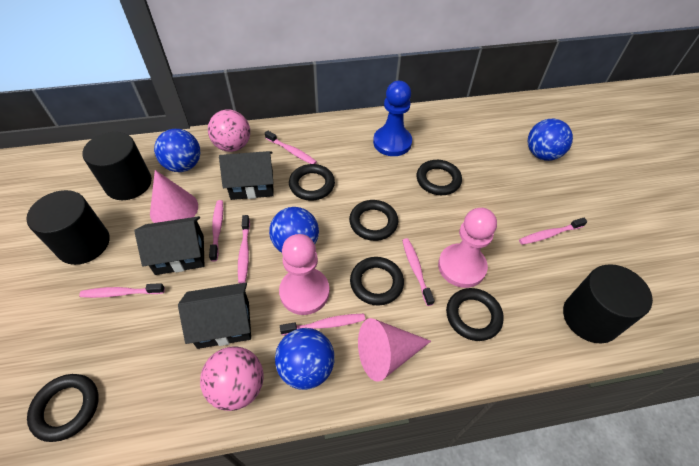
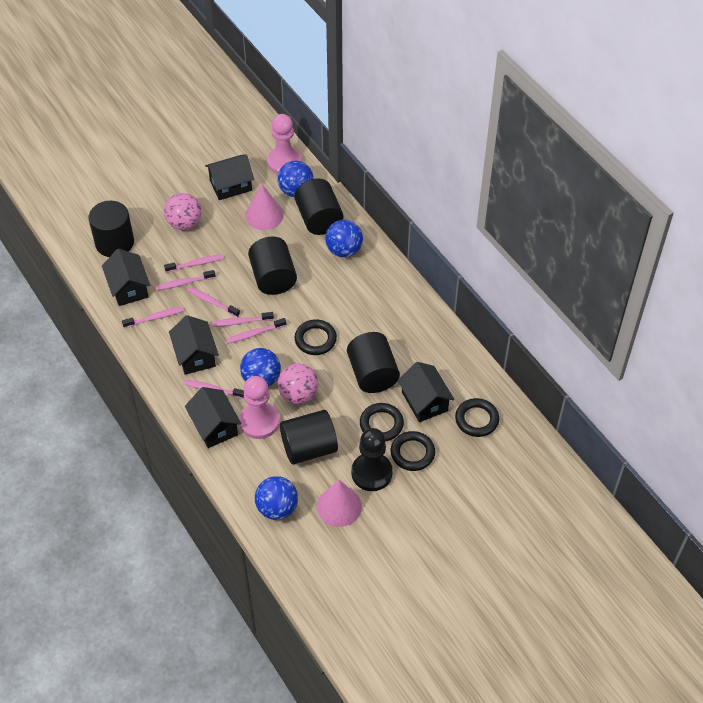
black cylinder: [26,190,110,265] [83,132,152,200] [563,264,653,343] = 3 -> [88,201,134,257] [248,237,297,295] [280,410,338,465] [294,178,343,235] [347,332,400,393] = 5
black house: [134,216,204,275] [178,283,251,349] [219,151,274,200] = 3 -> [102,249,150,306] [169,315,219,375] [185,387,242,448] [205,155,254,200] [398,362,454,422] = 5
black pawn: none = 0 -> [351,428,393,491] = 1
black ring: [27,374,99,442] [289,164,335,201] [349,200,398,241] [350,257,404,306] [417,160,462,195] [446,288,504,341] = 6 -> [295,319,337,355] [360,403,404,441] [391,431,435,471] [455,398,499,437] = 4
blue pawn: [373,81,412,156] = 1 -> none = 0

